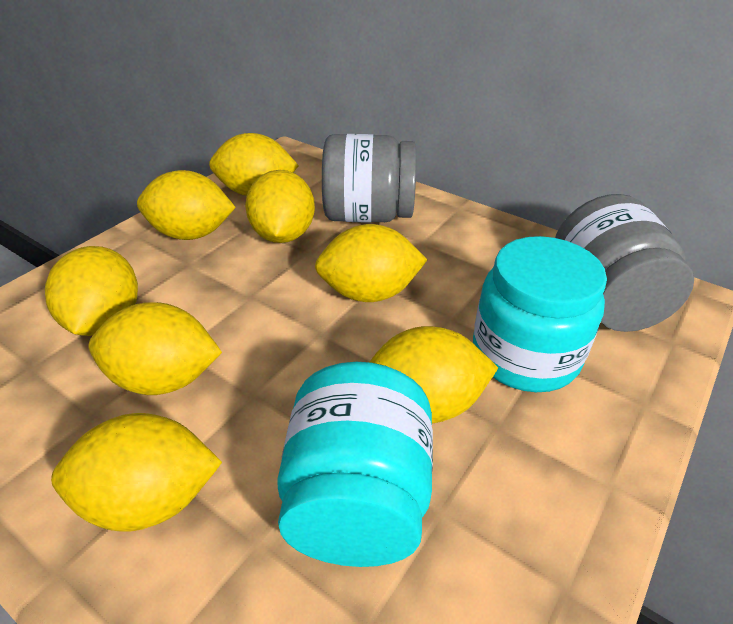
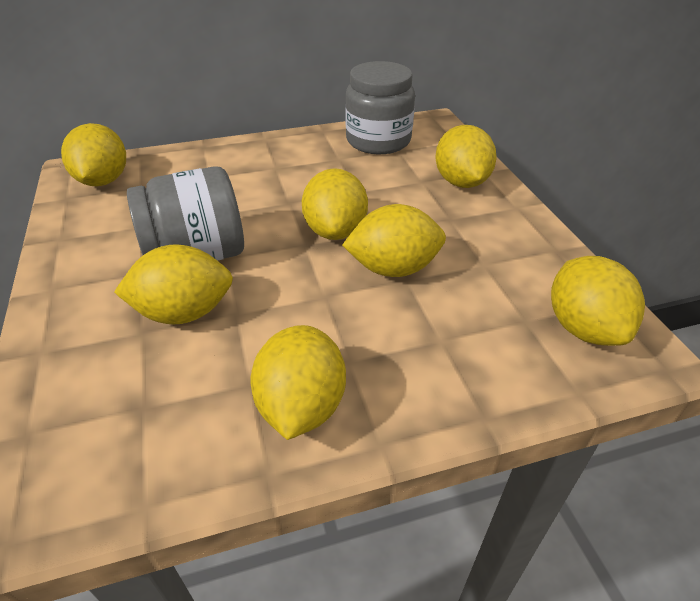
turquoise jar: [277,362,433,567] [473,236,607,392] = 2 -> none = 0
yellow lemon: [45,246,138,336] [51,413,222,532] [88,302,222,395] [137,170,236,240] [209,133,299,196] [245,170,315,243] [315,224,427,302] [370,326,498,423] = 8 -> [61,123,126,186] [114,244,233,324] [251,325,346,440] [302,168,368,240] [342,204,446,277] [435,125,496,188] [551,256,645,346] = 7

